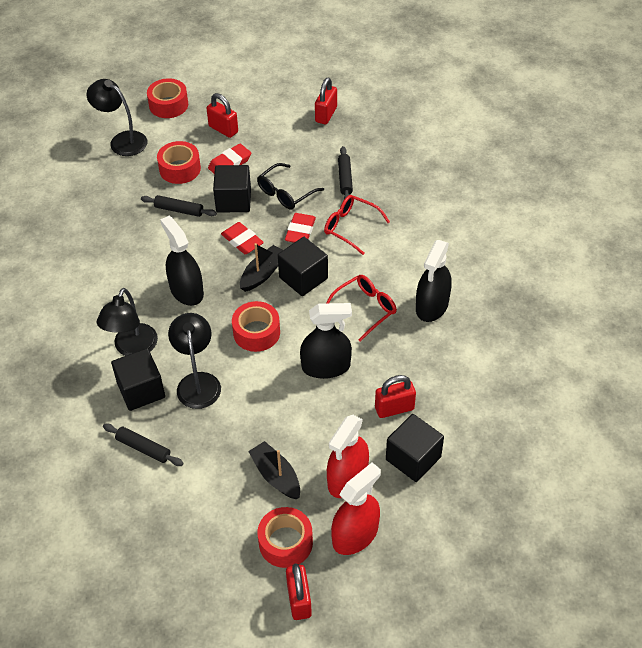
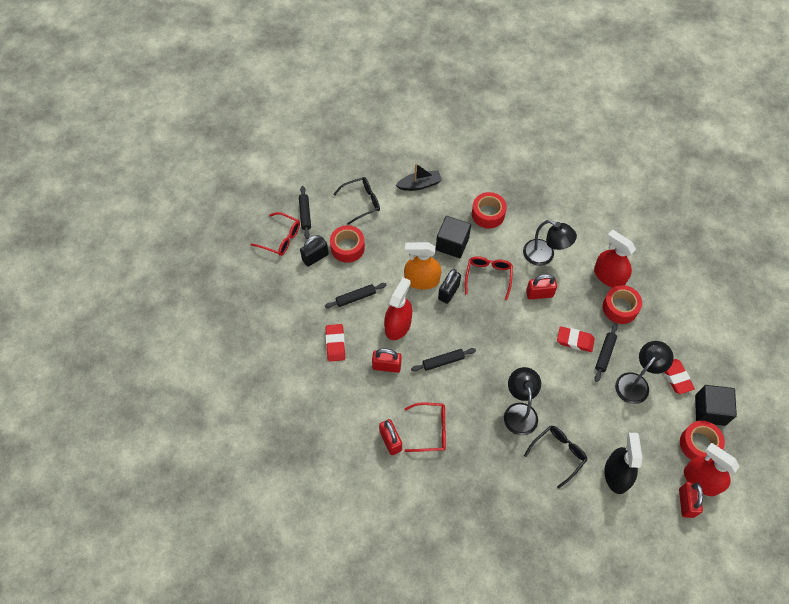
black boat: [240,243,283,292] [248,441,300,499] = 2 -> [396,163,442,191] = 1
black cube: [111,348,165,411] [213,165,251,213] [278,237,328,296] [386,414,444,482] = 4 -> [436,216,471,258] [695,385,737,426] = 2
black glasses: [257,163,324,210] = 1 -> [333,177,380,225] [524,426,587,489] = 2
black padlock: none = 0 -> [300,235,329,267] [438,269,461,304] = 2
black rolling pin: [103,424,183,466] [141,195,217,217] [338,146,353,199] = 3 -> [299,186,311,239] [325,283,387,308] [411,348,476,372] [595,323,618,382] = 4
black spray bottle: [160,216,204,306] [300,303,352,379] [416,240,452,322] = 3 -> [605,433,642,494] = 1
orange spray bottle: none = 0 -> [404,242,441,289] = 1
red glasses: [324,195,390,255] [326,275,397,342] = 2 -> [250,212,300,256] [405,402,446,452] [465,256,513,300] = 3
red spray bottle: [327,415,369,498] [331,462,381,555] = 2 -> [384,277,412,340] [594,230,636,288] [684,443,740,496] = 3

